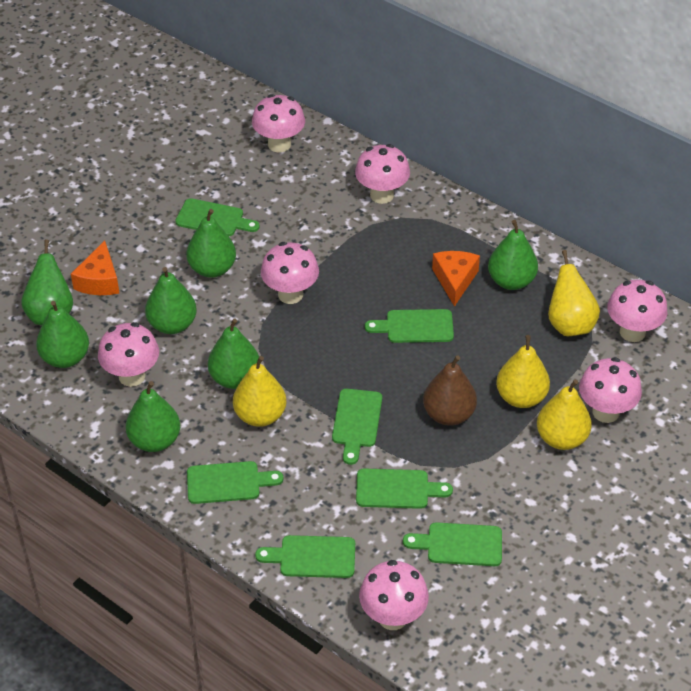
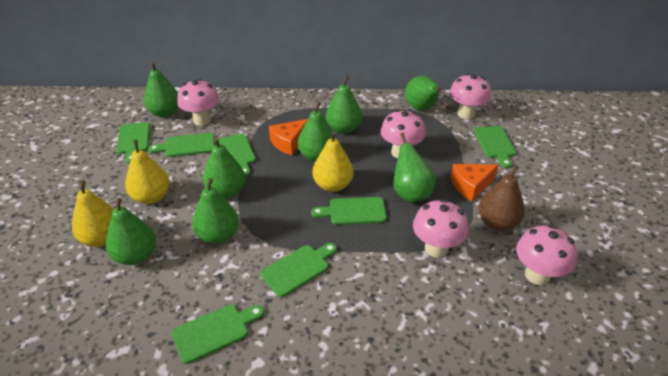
green pear: [21,239,73,325] [36,301,89,368] [126,381,180,452] [145,267,197,334] [186,209,236,278] [208,318,259,389] [488,220,538,290] = 7 -> [106,198,156,265] [144,62,178,117] [192,178,239,244] [203,138,245,198] [298,102,335,162] [326,75,362,134] [393,133,436,202] [405,76,441,111] = 8
pink mushroom: [98,322,159,387] [252,94,305,153] [261,242,319,304] [355,144,410,204] [359,560,429,630] [579,357,642,423] [607,280,667,342] = 7 -> [177,79,219,126] [381,109,426,158] [413,199,468,258] [449,73,491,119] [516,225,577,285] = 5
yellow pear: [233,356,287,427] [496,335,550,408] [537,379,592,450] [548,250,600,336] = 4 -> [72,180,114,247] [125,140,170,204] [312,131,353,192] = 3

